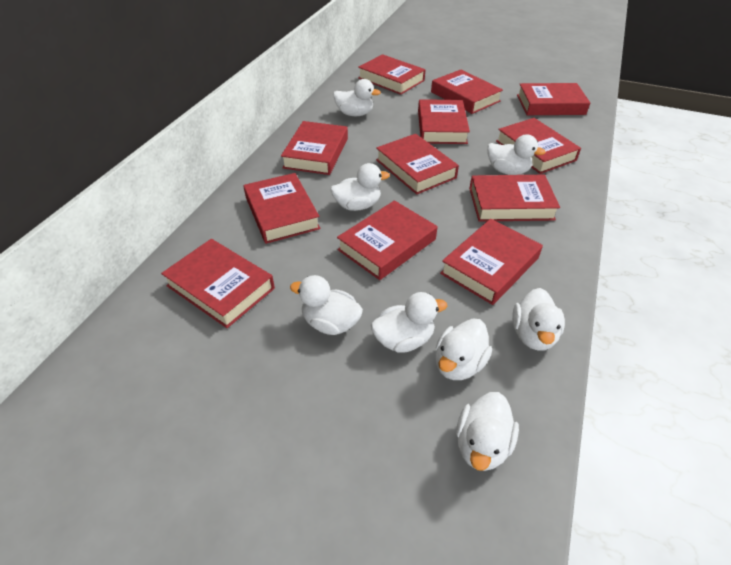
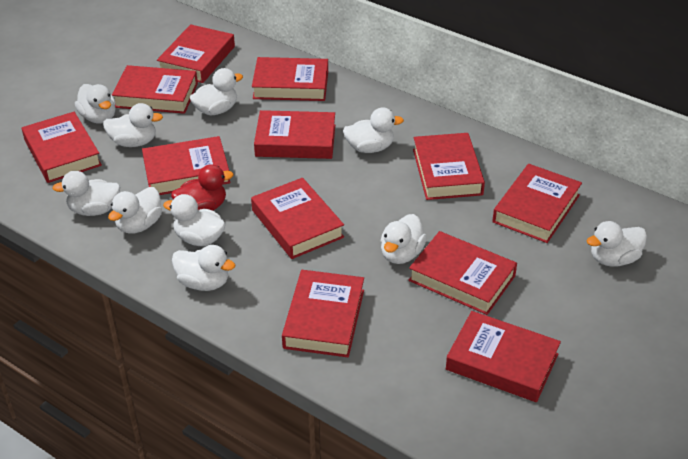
red duck: none = 0 -> [171,164,234,211] = 1
white duck: [290,275,363,335] [330,163,390,211] [333,79,381,116] [371,292,447,353] [435,319,492,380] [456,392,519,471] [487,134,546,175] [512,288,565,351] = 8 -> [52,171,120,216] [75,84,115,123] [103,103,163,147] [108,187,162,234] [163,194,226,246] [172,245,235,291] [190,68,243,115] [343,108,404,153] [381,214,427,264] [587,221,647,267] = 10

